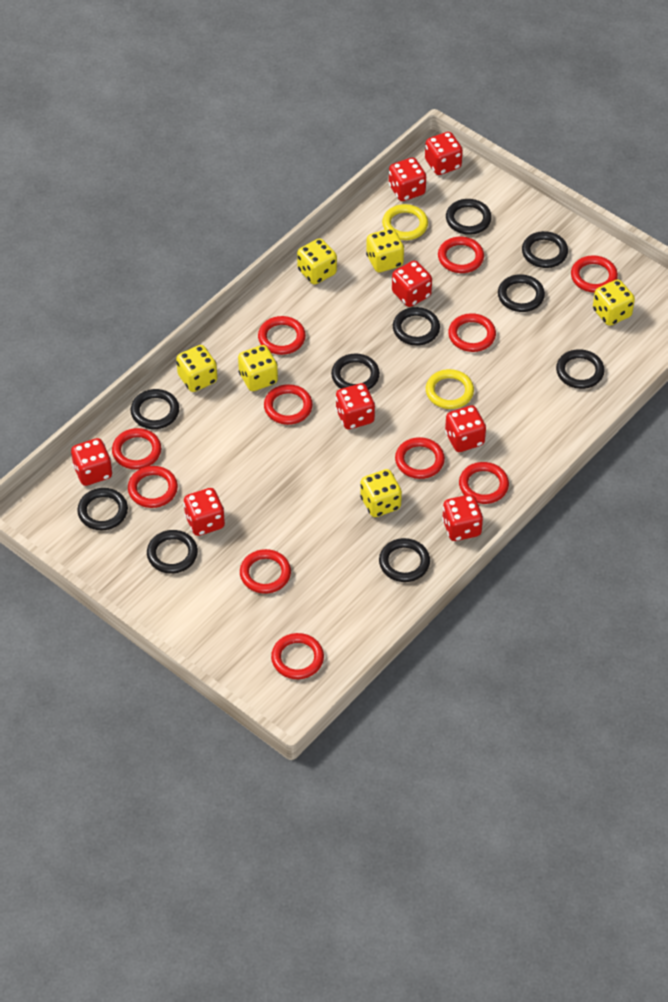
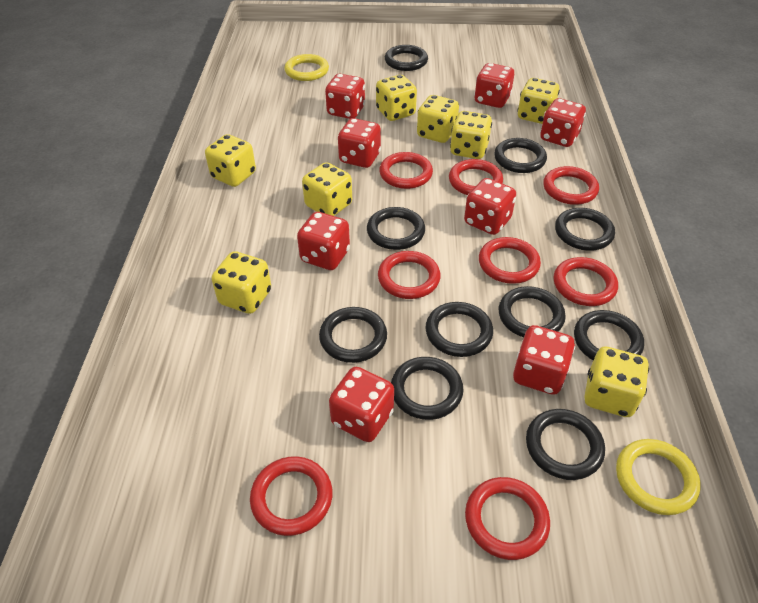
red ring: [112,428,161,469] [128,466,178,508] [240,549,291,594] [258,316,306,355] [264,384,313,425] [271,633,324,679] [395,437,445,479] [438,237,484,273] [448,313,496,352] [459,462,509,504] [571,255,618,293] = 11 -> [250,456,333,536] [378,251,441,299] [379,152,433,189] [449,159,503,195] [465,477,550,560] [479,237,541,284] [543,166,599,205] [553,257,618,306] = 8
yellow dice: [176,345,217,392] [238,345,278,391] [297,238,337,284] [360,469,402,517] [366,228,404,273] [593,279,635,326] = 6 -> [205,134,256,187] [212,251,271,314] [302,162,352,216] [376,75,417,121] [417,95,459,143] [450,111,492,159] [517,78,560,124] [584,347,649,417] = 8

